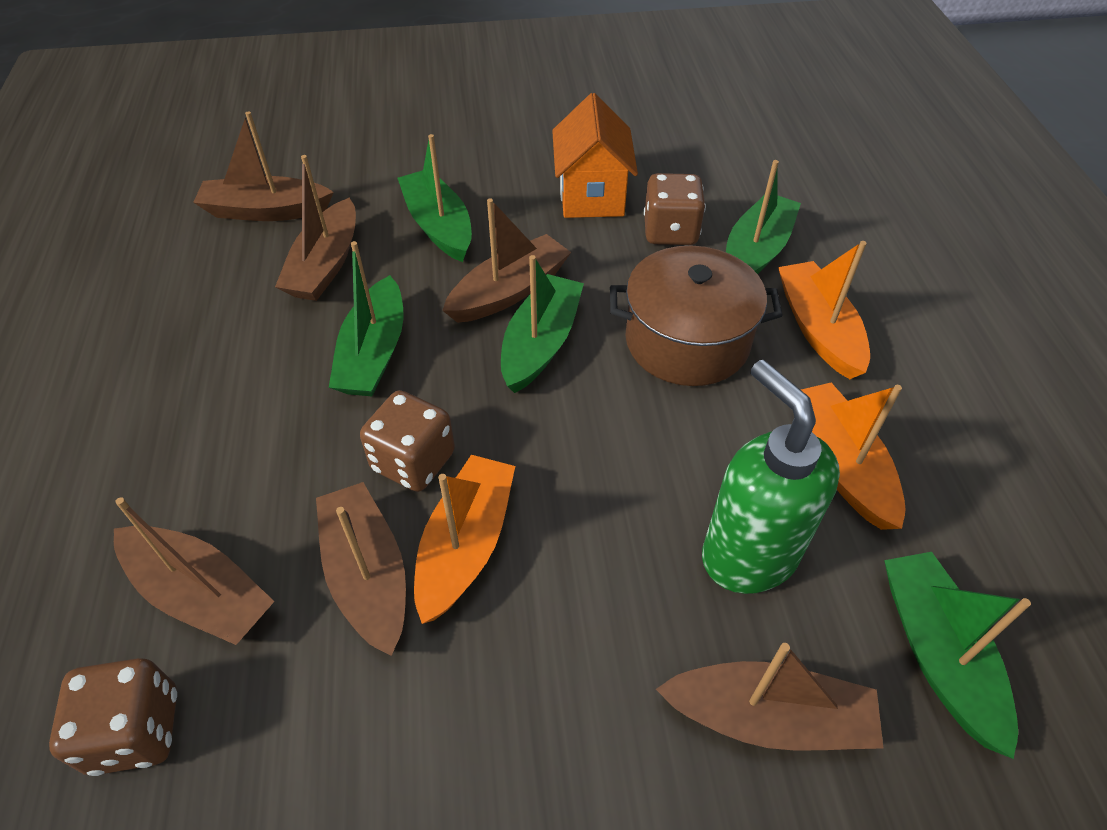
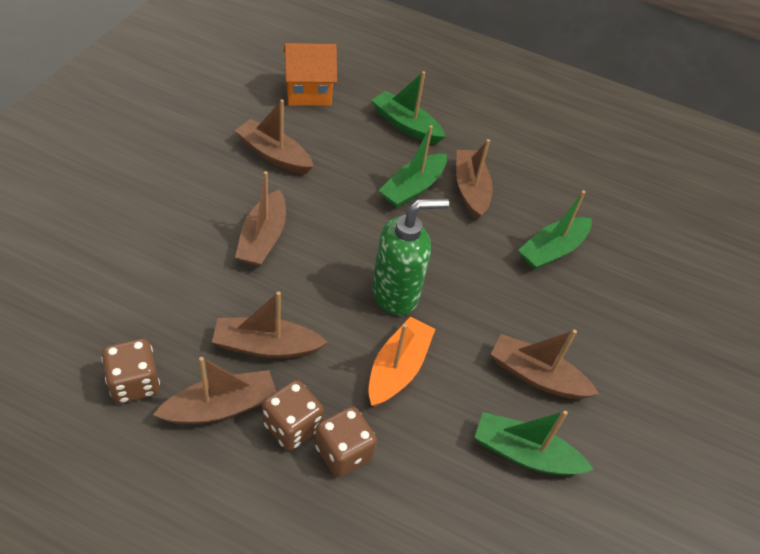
brown pot: [610,246,783,386] = 1 -> none = 0
green boat: [329,241,403,396] [397,134,472,262] [501,255,584,393] [726,160,801,274] [884,552,1031,759] = 5 -> [371,71,446,144] [379,125,447,208] [474,411,594,476] [518,190,592,270] = 4
orange boat: [414,455,515,624] [778,241,870,379] [801,383,906,530] = 3 -> [368,317,435,407] = 1

